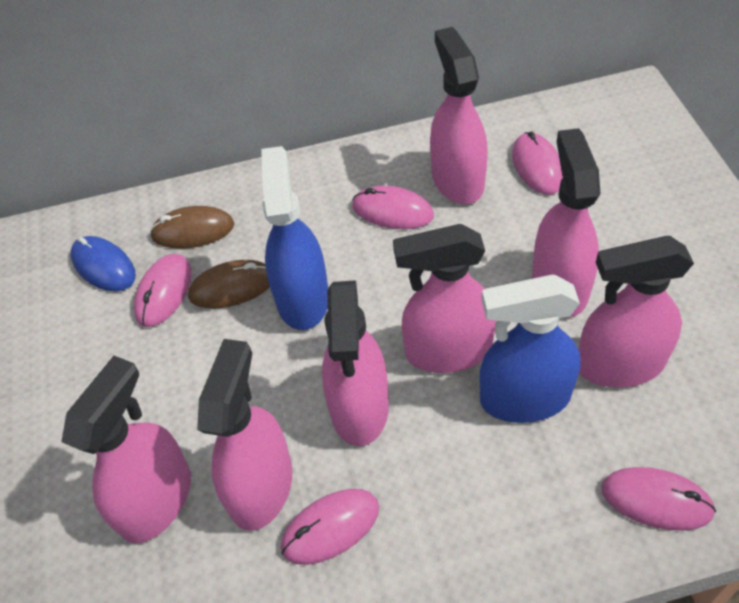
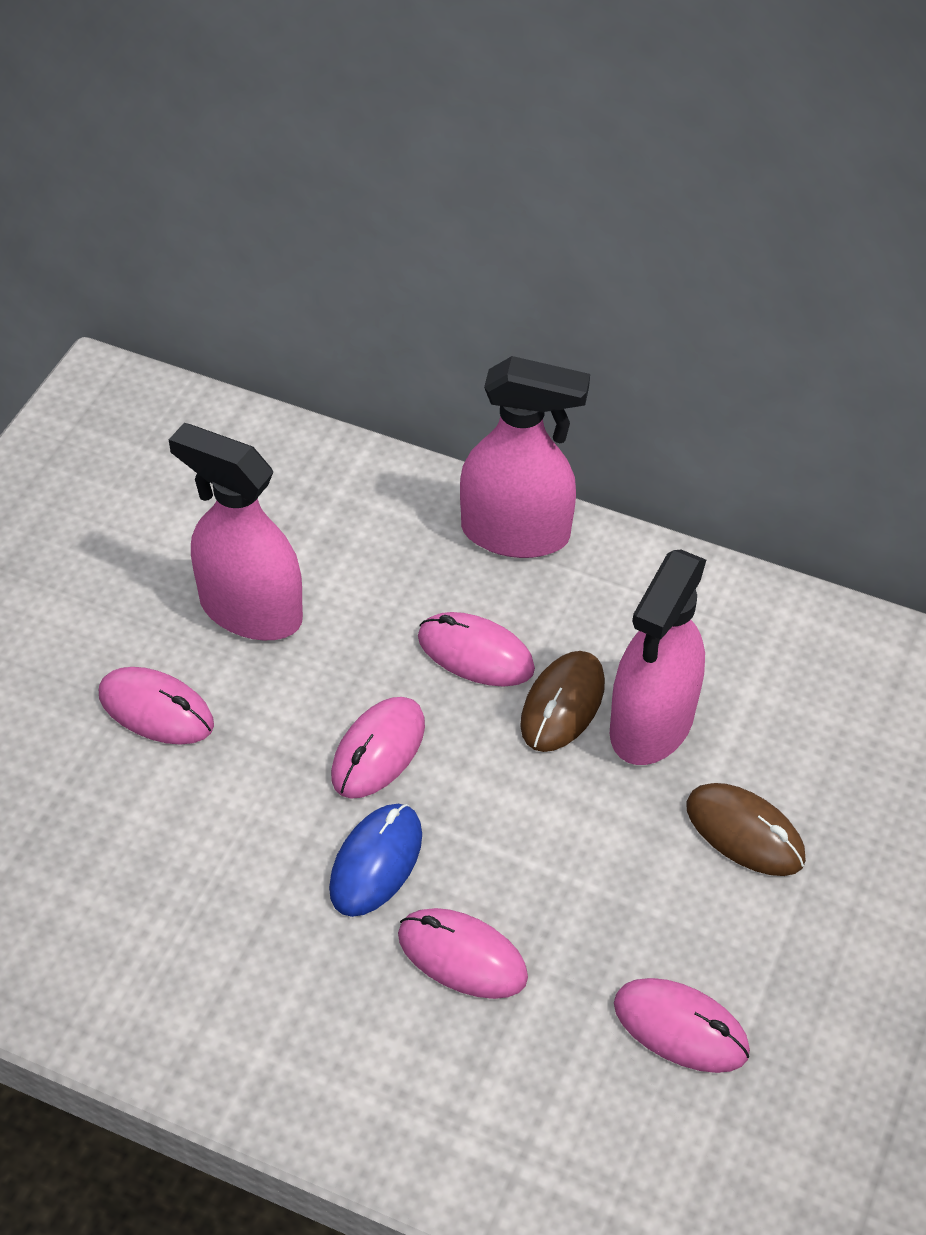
blue spray bottle: [261,146,328,330] [480,274,581,423] = 2 -> none = 0
pink spray bottle: [61,356,191,543] [197,339,292,531] [322,280,389,446] [393,224,496,373] [430,27,488,204] [532,128,600,317] [578,236,694,388] = 7 -> [169,423,303,640] [460,356,590,558] [610,549,706,765] = 3

